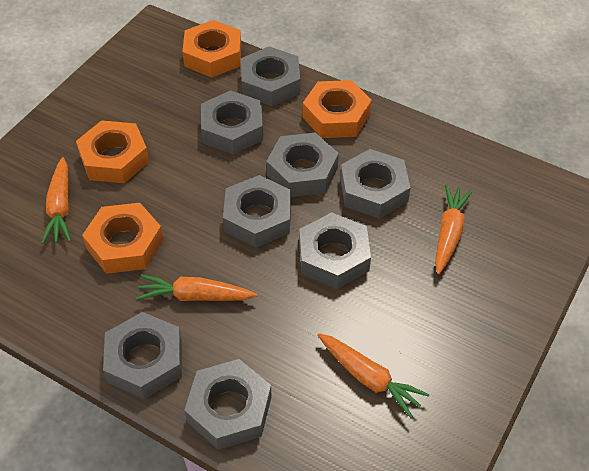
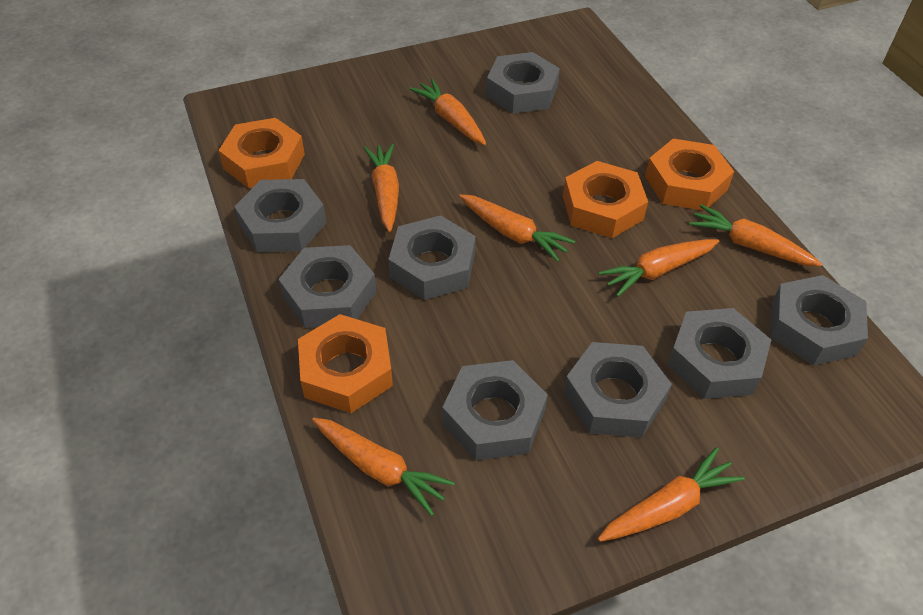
orange carrot: [41,157,71,244] [136,275,257,301] [318,333,430,418] [435,184,473,275] = 4 -> [312,418,455,516] [363,144,399,232] [409,79,486,145] [459,194,575,262] [598,239,719,297] [598,447,745,542] [689,204,822,266] = 7

